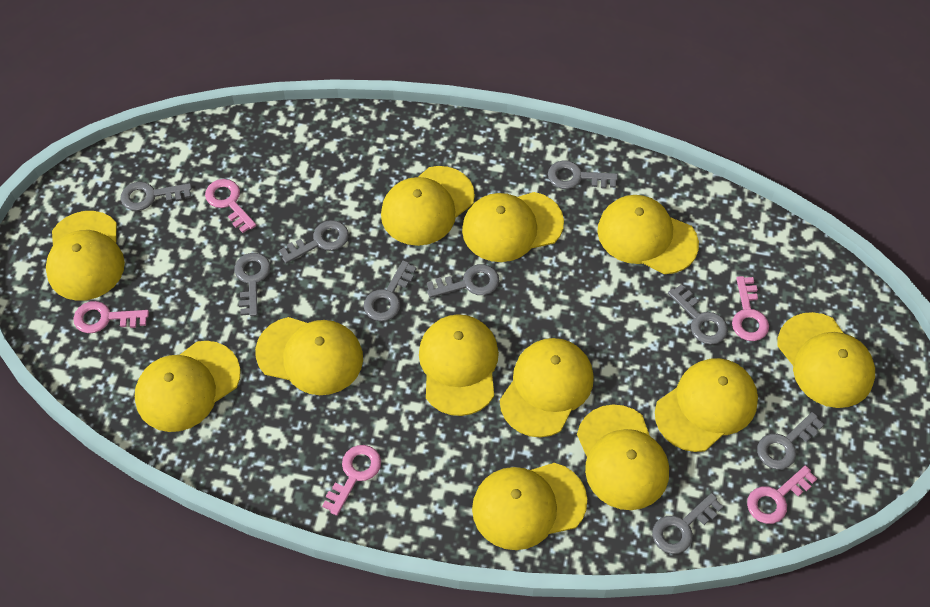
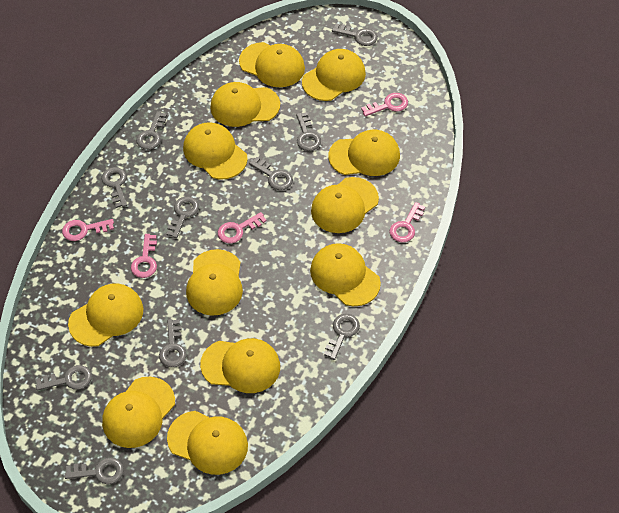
grey key: [121,182,192,211] [234,253,270,316] [279,220,349,264] [364,260,417,321] [427,264,499,298] [548,160,618,189] [652,493,723,554] [668,285,728,345] [757,412,824,469] = 9 -> [36,365,92,390] [65,458,124,484] [102,167,127,208] [136,111,167,150] [159,319,187,367] [167,196,199,238] [249,157,293,190] [296,112,321,151] [324,314,360,360] [332,24,378,46] = 10

